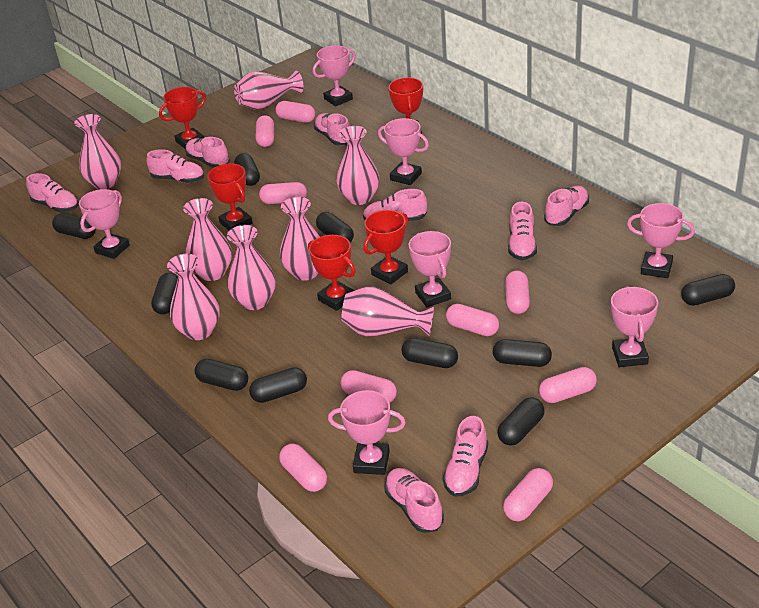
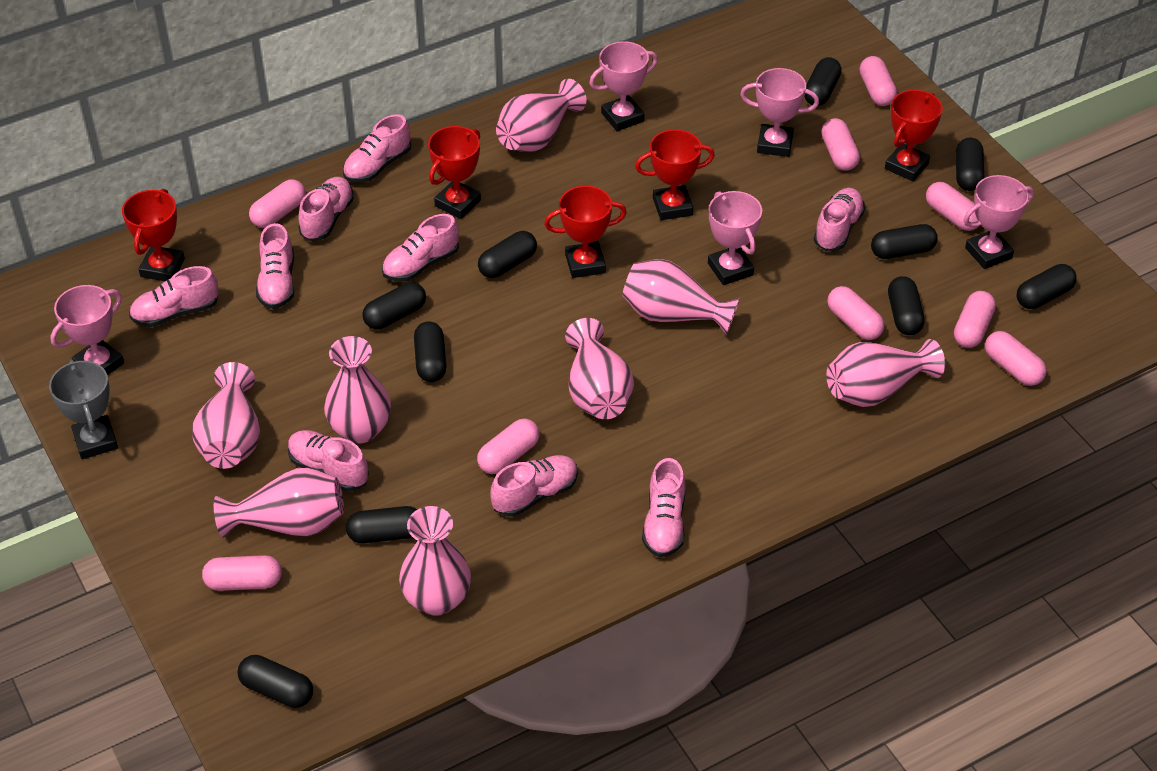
grey trophy: none = 0 -> [49,360,118,459] = 1
pink trophy: [79,189,130,259] [313,46,356,107] [328,390,406,475] [378,118,429,185] [408,231,451,307] [611,286,658,367] [627,203,695,278] = 7 -> [50,285,124,375] [589,41,658,131] [708,191,762,285] [740,68,819,157] [964,175,1034,269] = 5

